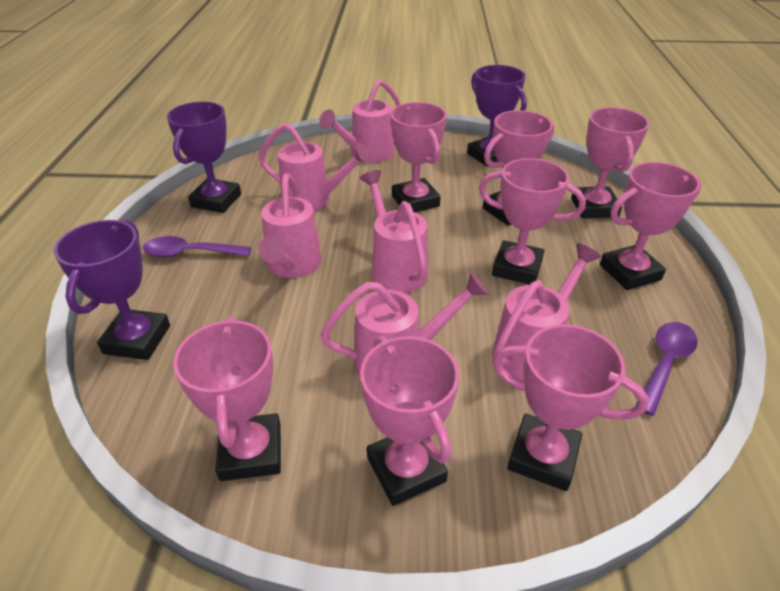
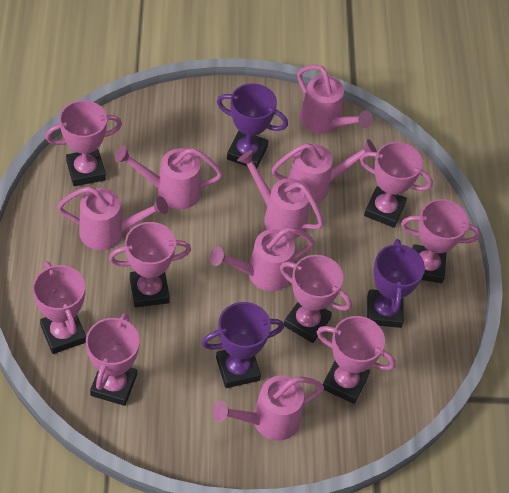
pink watering can: [258,173,322,278] [259,123,372,211] [319,79,401,163] [320,272,489,378] [360,170,428,293] [492,243,601,381] = 6 -> [57,186,168,250] [115,146,223,210] [210,227,314,291] [212,376,324,440] [237,150,324,239] [271,139,377,203] [297,65,372,134] = 7
purple spoon: [143,236,251,257] [635,322,698,416] = 2 -> none = 0

